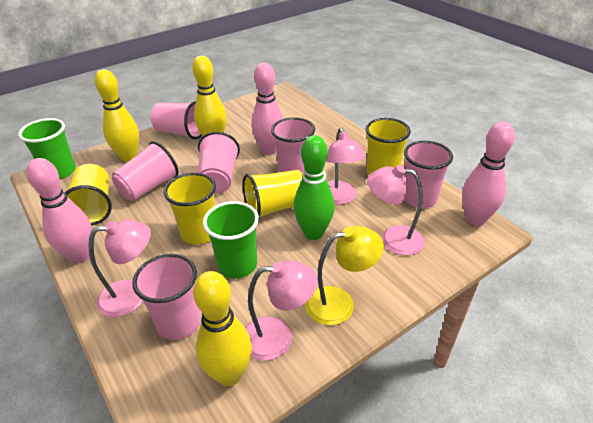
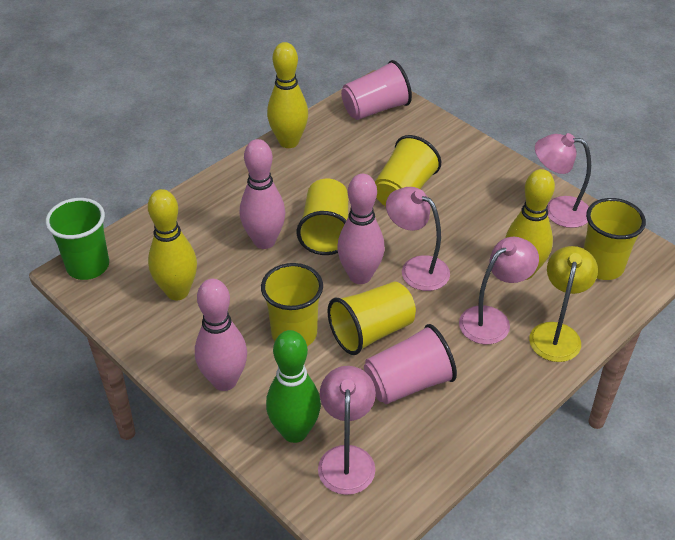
green cup: [18,118,76,179] [203,201,259,278] = 2 -> [46,198,109,280] = 1
pink cup: [112,141,179,201] [132,254,201,340] [151,101,202,140] [197,132,240,193] [271,117,315,173] [404,141,453,208] = 6 -> [341,60,412,120] [364,324,457,404] = 2
yellow cup: [65,164,112,225] [164,173,216,245] [243,170,303,217] [365,118,411,175] = 4 -> [261,263,323,346] [297,178,348,255] [327,282,416,355] [375,135,441,206] [584,198,646,280] = 5

